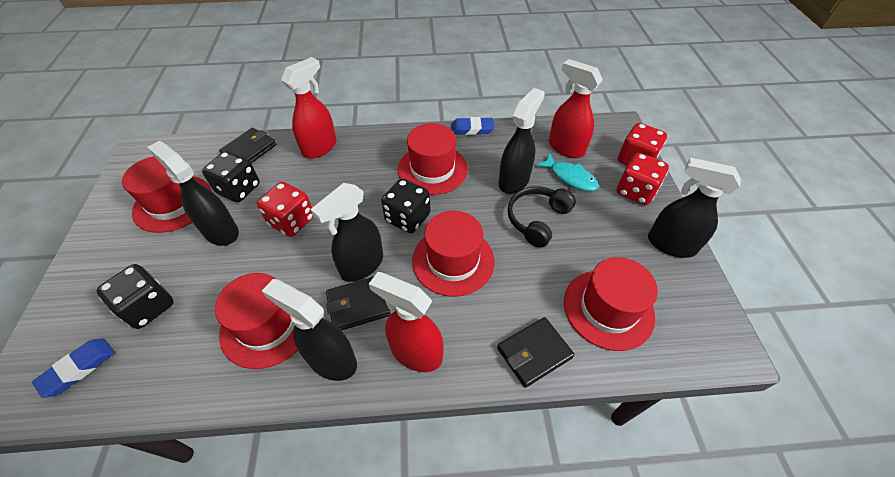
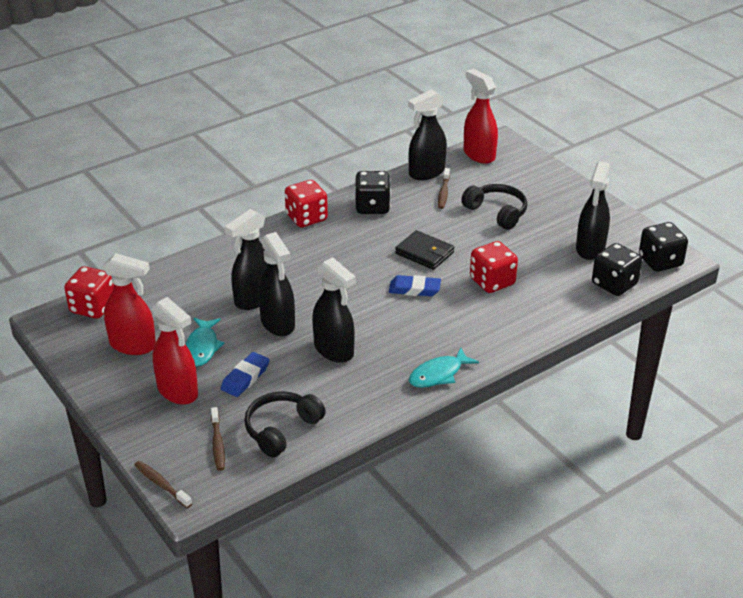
black headphones: [507,186,576,248] = 1 -> [244,392,326,457] [461,184,527,230] = 2
black wallet: [219,128,276,163] [326,277,391,331] [497,317,574,388] = 3 -> [395,230,454,270] = 1
brown toothbrush: none = 0 -> [134,461,192,508] [211,407,225,471] [438,168,450,209] = 3
red hat: [122,156,212,233] [215,273,298,369] [398,123,468,195] [412,211,495,297] [564,257,658,351] = 5 -> none = 0
turquoise fish: [536,153,599,191] = 1 -> [186,318,224,367] [409,348,479,388] = 2

